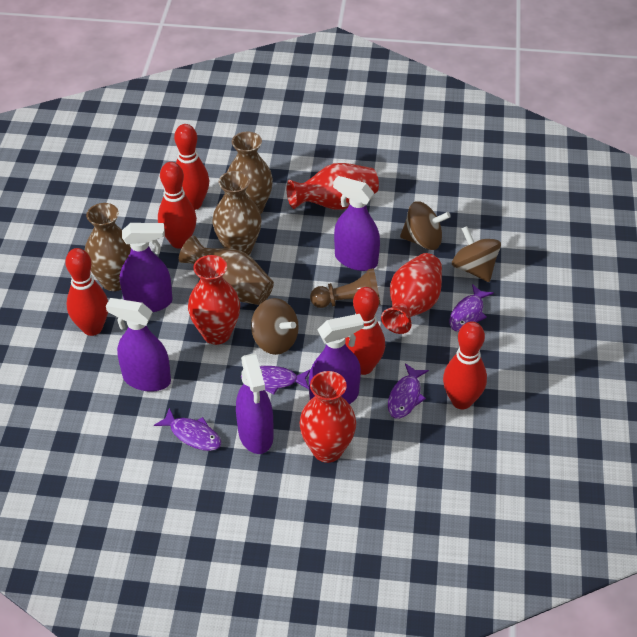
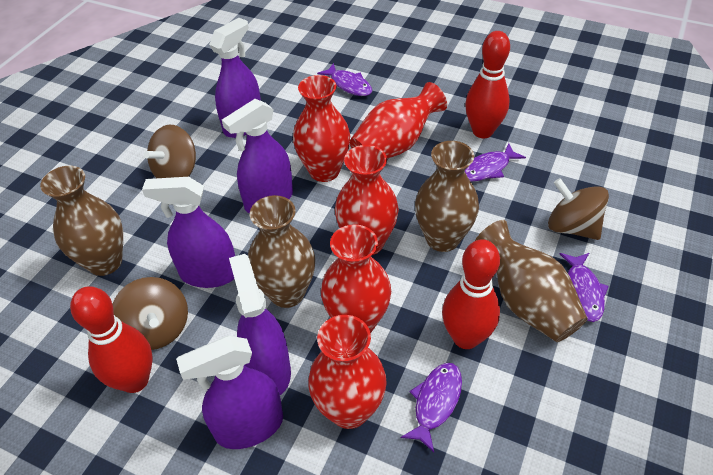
brown pawn: [310,268,380,308] = 1 -> none = 0
red bowling pin: [65,248,108,336] [158,162,197,249] [174,124,209,210] [345,287,385,375] [443,322,487,409] = 5 -> [70,286,152,393] [442,239,500,349] [465,31,510,138] = 3
red vase: [188,255,240,345] [286,163,379,210] [299,371,356,463] [381,253,442,334] = 4 -> [293,75,350,182] [308,315,387,429] [321,224,391,333] [335,145,399,255] [350,82,447,159] = 5

